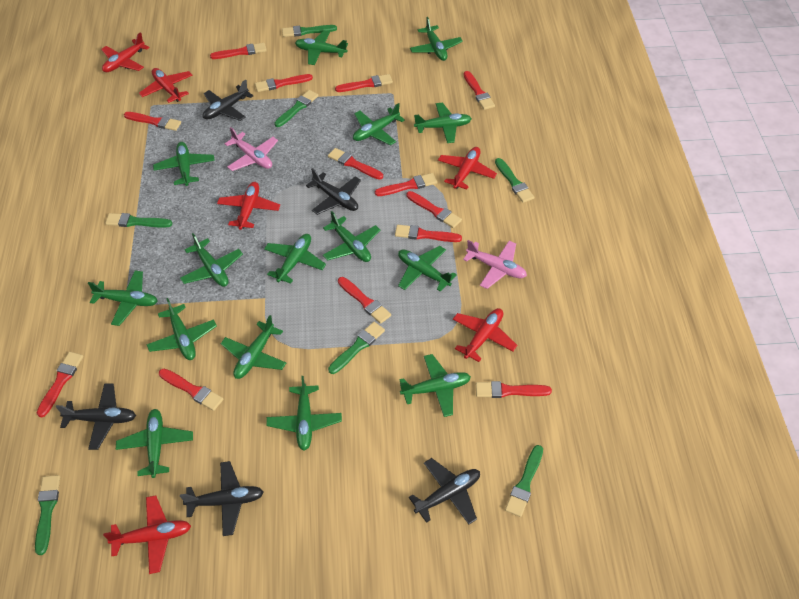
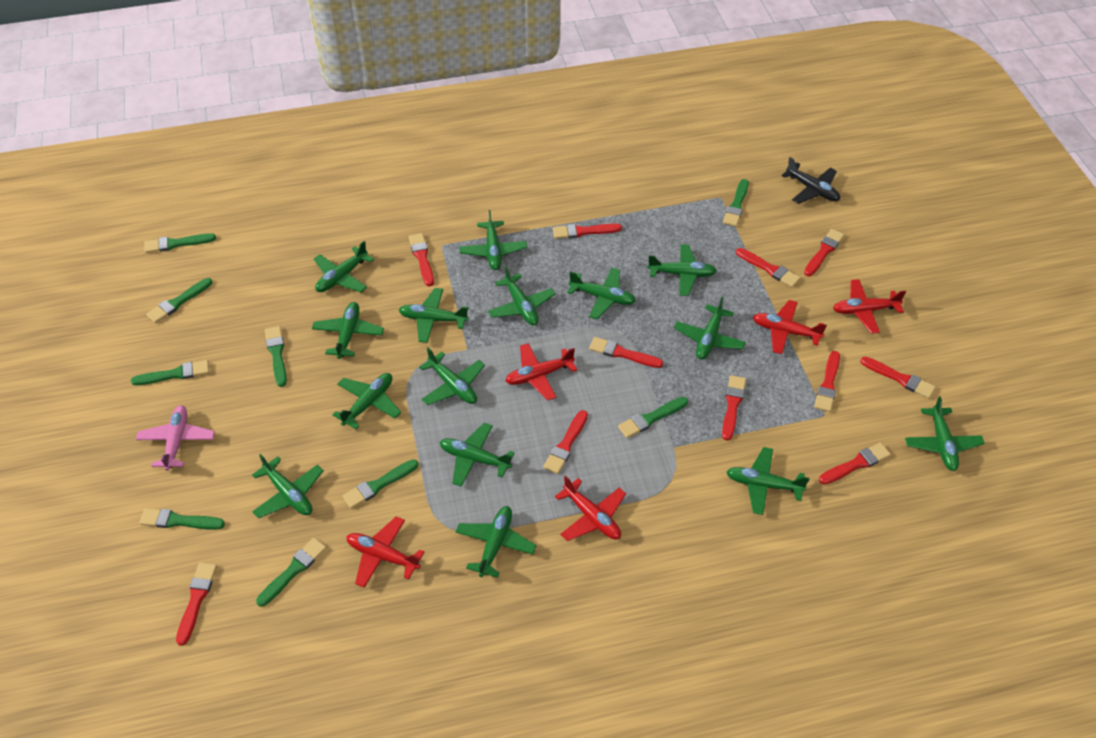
black plane: [56,383,136,450] [180,461,264,536] [203,80,253,121] [306,168,361,215] [409,458,480,524] = 5 -> [781,157,840,204] = 1
green brush: [35,475,60,555] [105,213,173,228] [275,90,319,127] [282,25,337,37] [328,322,385,374] [495,158,534,203] [505,445,543,517] = 7 -> [131,360,209,385] [139,508,225,530] [144,233,216,253] [146,278,212,323] [256,538,327,607] [265,326,287,387] [343,459,418,509] [618,397,688,438] [723,179,749,227] = 9
pink plane: [225,127,278,171] [463,240,527,289] = 2 -> [136,405,215,471] = 1
red brush: [37,352,83,417] [124,112,181,131] [159,369,223,411] [210,43,267,59] [255,74,313,92] [328,148,383,180] [335,74,393,92] [338,277,391,324] [375,173,437,196] [395,225,462,242] [407,191,462,228] [464,71,495,110] [476,381,552,398] = 13 -> [176,562,217,646] [409,233,434,286] [543,410,588,474] [553,224,622,239] [589,337,663,368] [722,375,746,441] [736,248,800,287] [804,229,844,276] [814,351,840,412] [819,442,891,485] [860,357,936,399] = 11
red plane: [101,32,150,72] [103,495,191,574] [139,68,193,103] [217,182,280,230] [438,147,497,190] [453,308,517,362] = 6 -> [346,516,424,588] [506,343,577,400] [555,475,626,541] [753,300,827,354] [833,279,906,334] = 5

